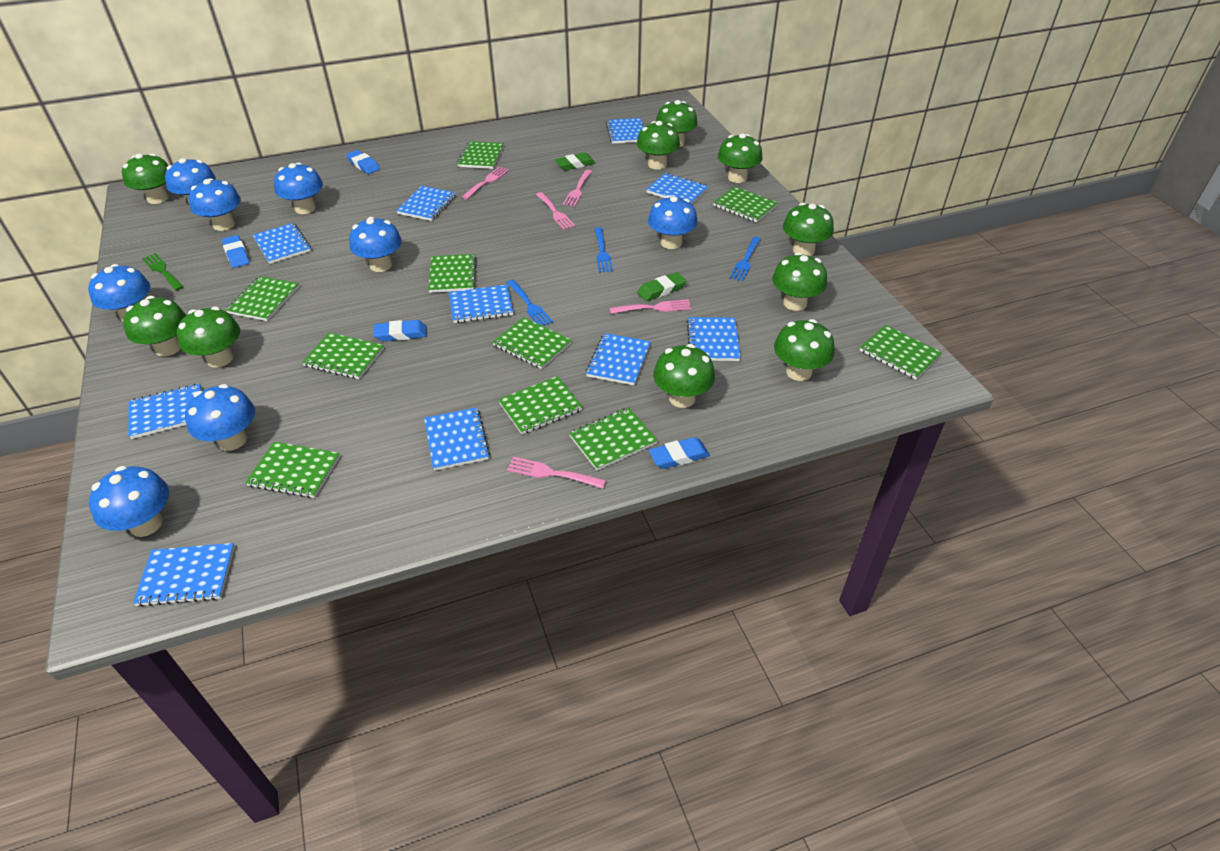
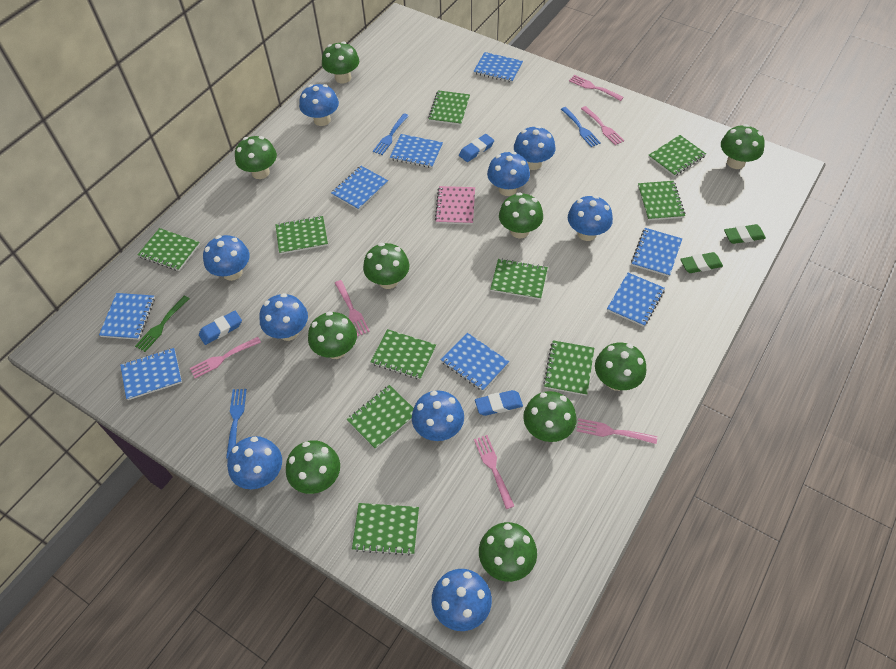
blue eraser: [222,235,250,268] [346,150,380,174] [373,320,427,341] [649,437,710,469] = 4 -> [199,311,242,345] [459,134,494,162] [475,390,523,416] = 3
blue mushroom: [88,264,150,321] [89,466,169,537] [165,158,216,206] [185,384,255,451] [189,178,241,231] [274,162,323,214] [349,217,402,272] [648,195,698,249] = 8 -> [203,235,250,281] [227,436,282,489] [259,293,308,341] [299,84,339,126] [412,391,464,441] [432,569,492,631] [487,151,530,196] [514,126,555,170] [568,195,613,241] = 9
blue notebook: [128,384,202,439] [133,543,235,607] [253,223,311,264] [396,186,456,221] [424,407,490,471] [449,285,513,323] [586,333,651,385] [606,118,643,144] [646,173,709,204] [687,317,741,361] = 10 -> [99,293,155,340] [120,348,182,400] [331,166,388,210] [390,134,443,168] [441,333,509,391] [473,52,523,83] [607,273,665,327] [631,228,682,277] = 8
pink fork: [462,167,509,199] [507,457,606,489] [536,192,575,230] [563,170,592,207] [610,299,692,314] = 5 -> [190,337,261,378] [335,280,370,336] [474,435,514,509] [569,75,624,101] [577,418,657,444] [581,106,624,145] = 6
pink notebook: none = 0 -> [435,186,475,225] = 1

